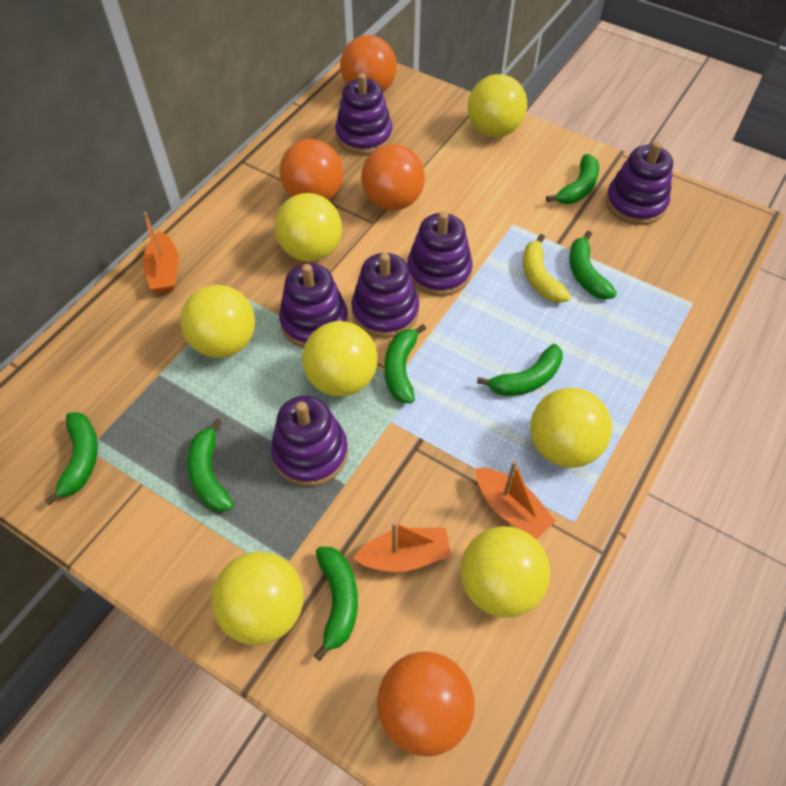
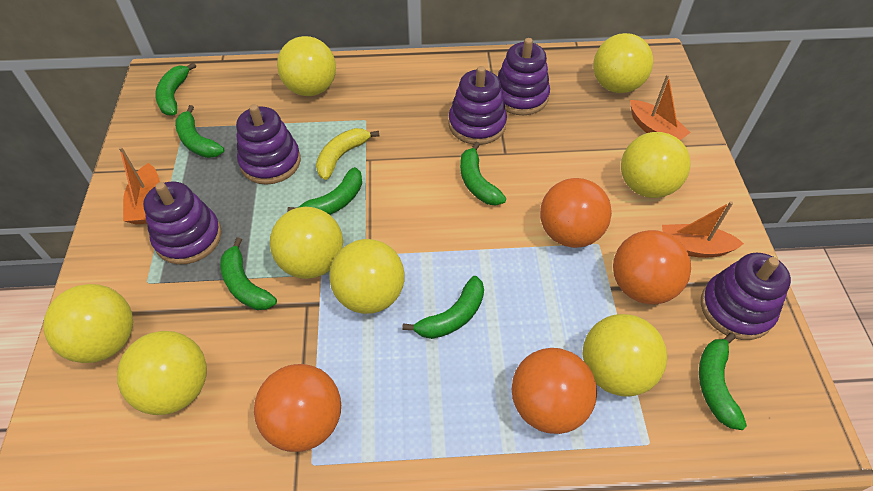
purple stacking toy: [271,395,348,487] [279,263,348,348] [335,73,393,155] [351,253,419,338] [407,211,473,296] [606,142,673,225] = 6 -> [143,181,222,265] [236,104,301,185] [448,66,507,145] [498,38,550,115] [701,253,791,340] = 5
yellow ball: [180,285,255,358] [211,551,303,645] [275,193,342,261] [302,321,378,397] [460,526,550,618] [468,74,527,137] [530,388,612,468] = 7 -> [43,284,133,363] [117,331,207,415] [270,207,343,279] [277,36,336,96] [329,239,405,314] [583,314,667,397] [593,33,653,93] [621,132,691,198] = 8

